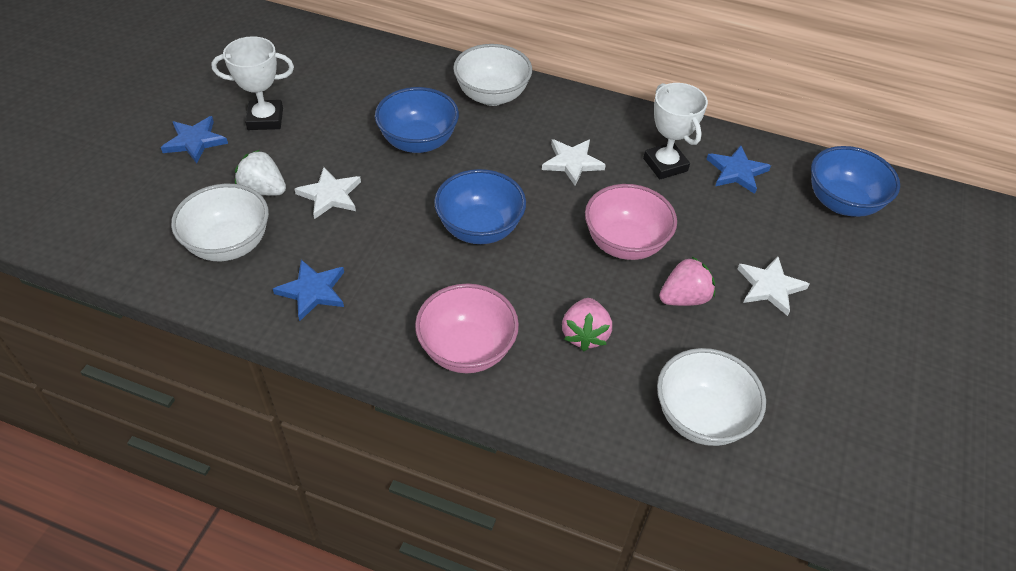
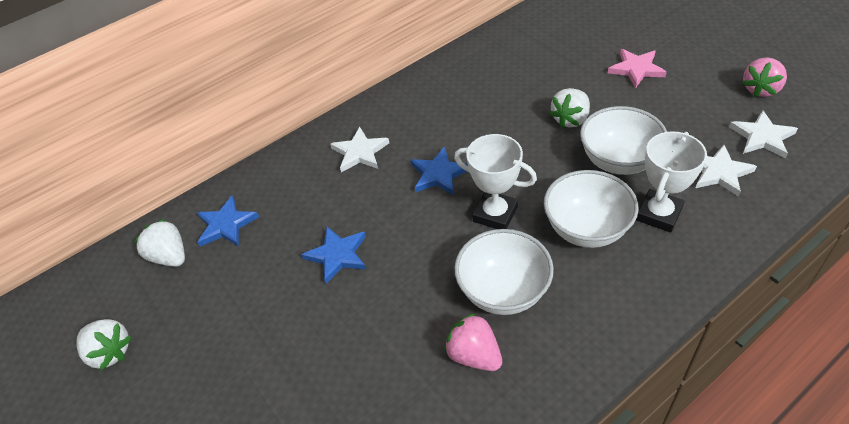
blue bowl: [375,87,459,153] [434,169,526,244] [811,146,900,217] = 3 -> none = 0
pink bowl: [415,283,519,373] [585,184,677,260] = 2 -> none = 0
pink star: none = 0 -> [608,49,667,88] = 1
white strawberry: [235,150,286,196] = 1 -> [76,319,132,370] [134,219,185,267] [549,88,590,128] = 3

